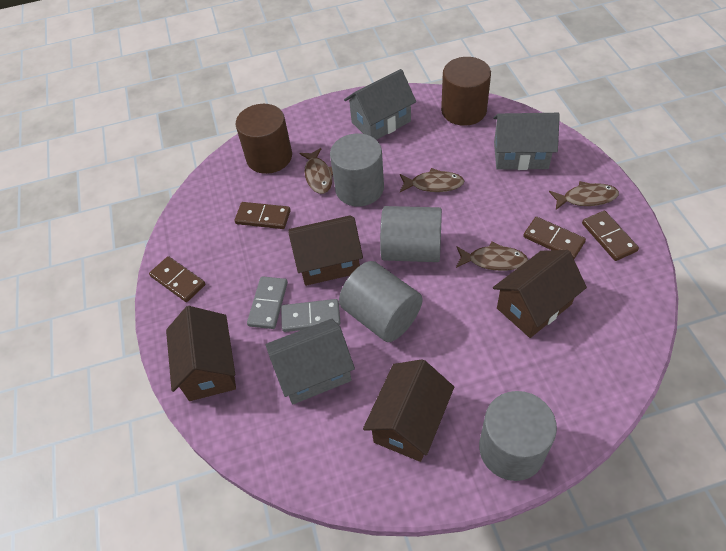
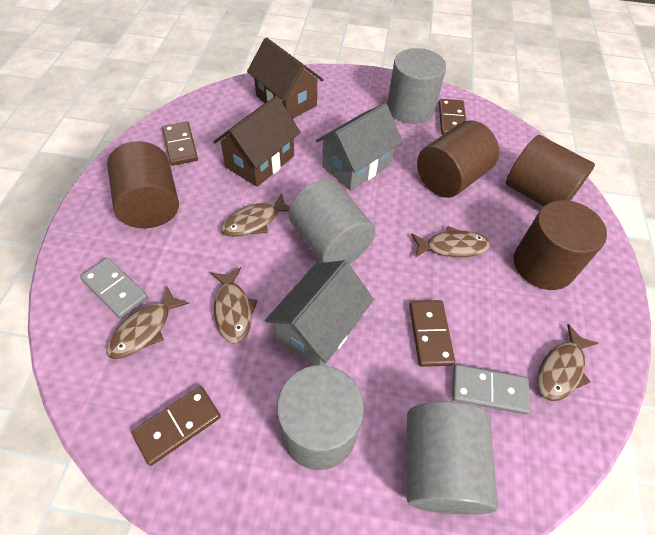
brown cylinder: [236,104,292,174] [441,57,491,126] = 2 -> [107,141,179,228] [417,120,499,198] [506,135,595,206] [514,200,607,290] = 4
brown fish: [300,148,333,194] [400,168,464,192] [456,242,528,271] [549,181,619,210] = 4 -> [106,287,190,359] [211,267,257,344] [221,193,290,237] [411,226,490,258] [537,324,598,401] = 5
brown house: [166,306,236,401] [288,216,363,286] [363,359,454,462] [493,250,587,338] = 4 -> [213,96,300,187] [247,37,324,119] = 2
grey house: [266,319,355,404] [344,69,416,140] [493,113,560,170] = 3 -> [265,260,374,366] [316,103,403,191] = 2

